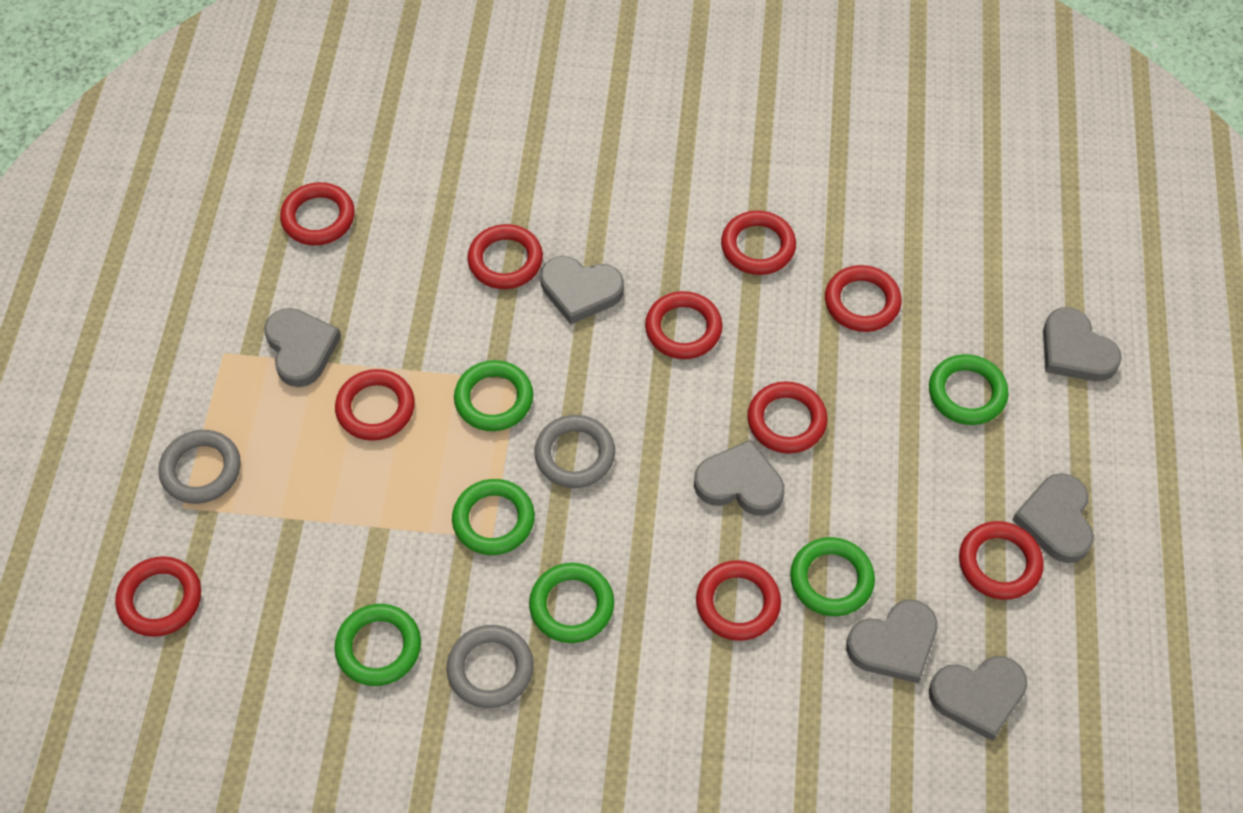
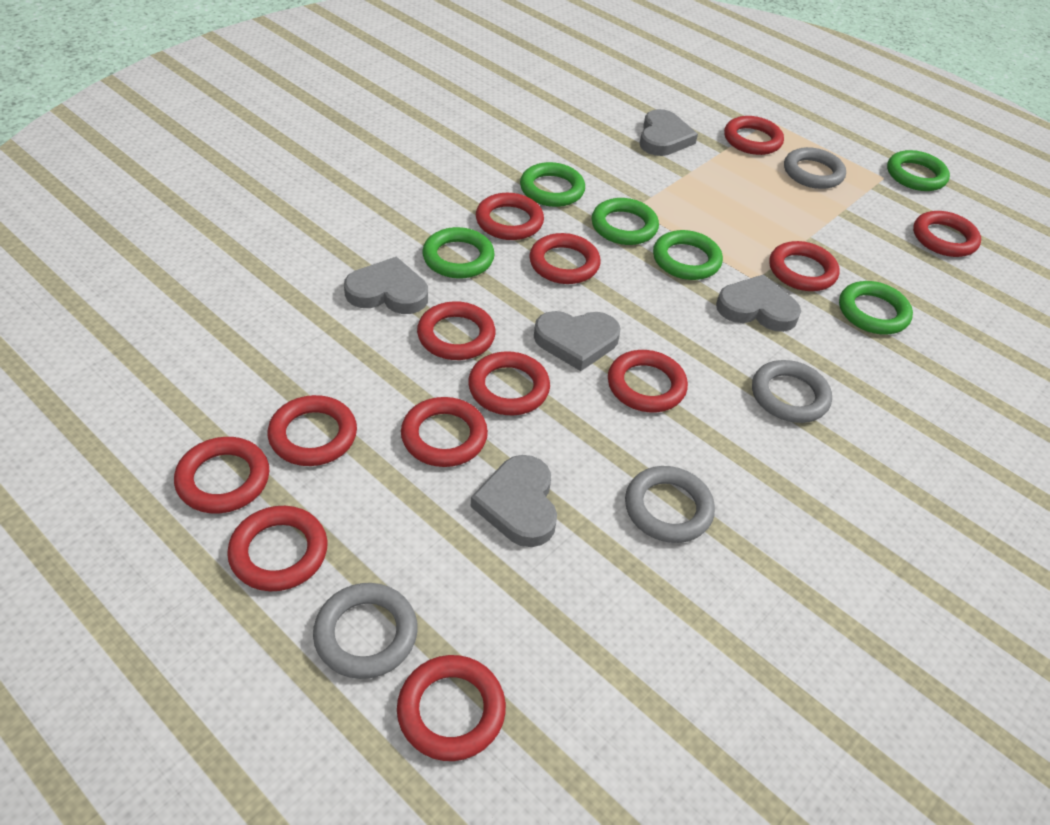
grey heart: [264,308,341,387] [540,256,624,324] [694,440,784,516] [846,599,938,683] [929,656,1028,741] [1012,473,1094,563] [1043,307,1122,381] = 7 -> [344,257,428,314] [471,455,557,547] [534,311,621,371] [640,109,698,156] [716,274,801,332] = 5
grey ring: [159,430,241,504] [447,625,534,708] [534,415,615,488] = 3 -> [313,583,418,679] [625,466,715,543] [752,360,832,423] [784,147,846,189] = 4
red ring: [115,556,201,637] [280,182,355,246] [335,369,415,441] [467,224,543,289] [645,291,723,359] [696,560,781,641] [721,211,796,275] [747,381,828,453] [825,265,902,332] [959,521,1044,600] = 10 -> [174,437,269,513] [227,506,328,591] [267,395,357,466] [397,655,506,761] [401,397,488,467] [417,301,496,360] [468,351,550,415] [476,193,544,240] [529,233,600,284] [608,350,688,412] [724,116,784,155] [769,241,840,291] [913,211,981,257] = 13

